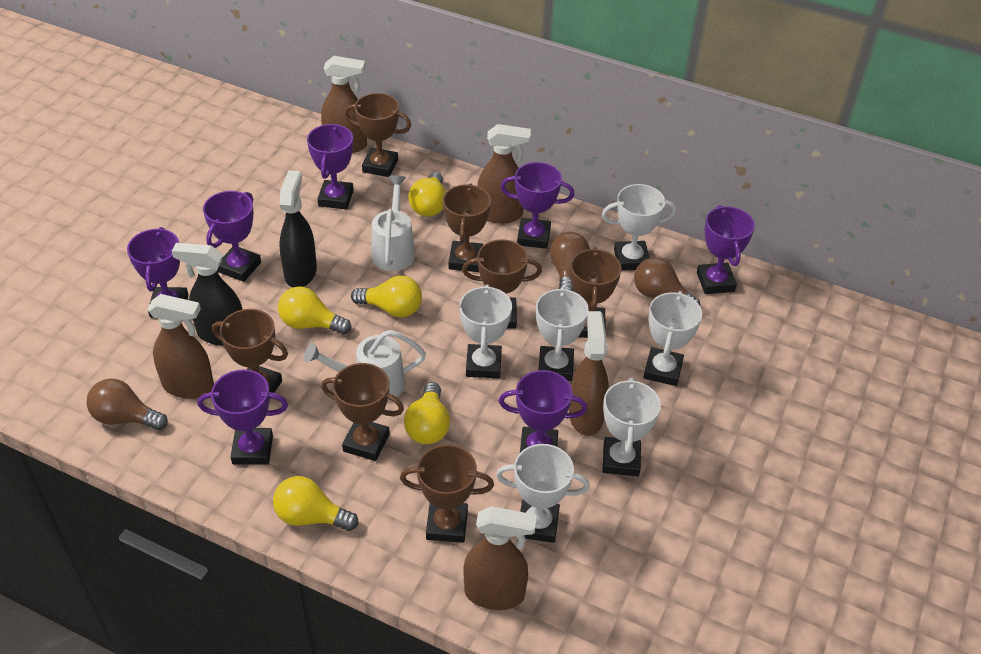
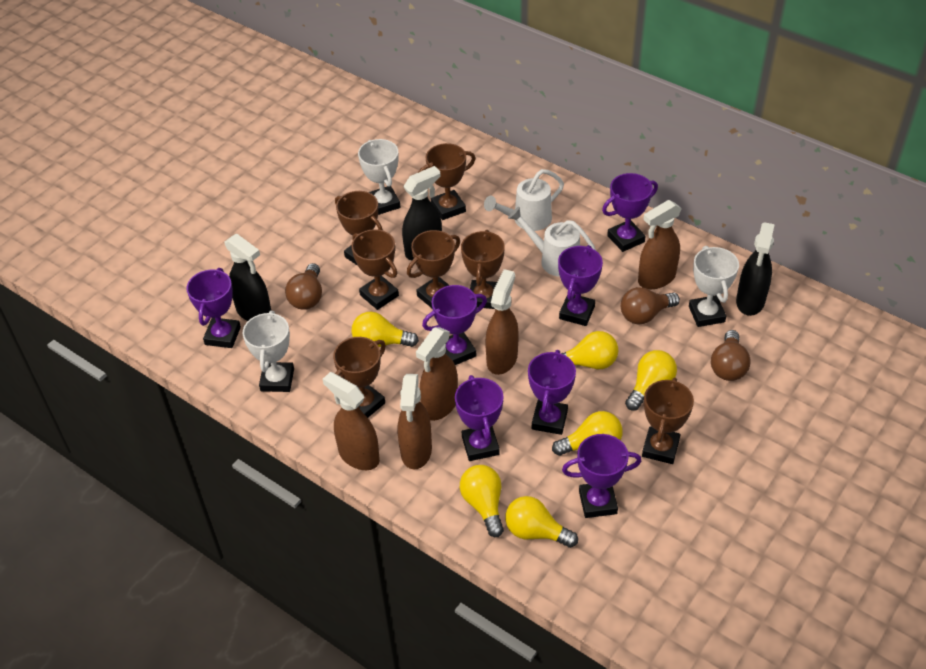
black spray bottle: [172,243,242,346] [279,170,317,288] = 2 -> [225,233,271,321] [402,166,442,260] [736,222,775,316] = 3
white trophy: [459,285,512,378] [496,444,590,543] [536,287,589,381] [602,184,676,271] [602,377,661,476] [643,291,702,386] = 6 -> [243,311,294,392] [358,139,400,215] [689,246,739,327] = 3
yellow light bulb: [273,476,358,531] [278,286,351,335] [351,276,422,317] [404,382,450,444] [408,172,446,217] = 5 -> [351,312,419,347] [460,465,504,537] [505,496,578,548] [552,411,623,456] [561,331,618,369] [625,350,677,411] = 6

